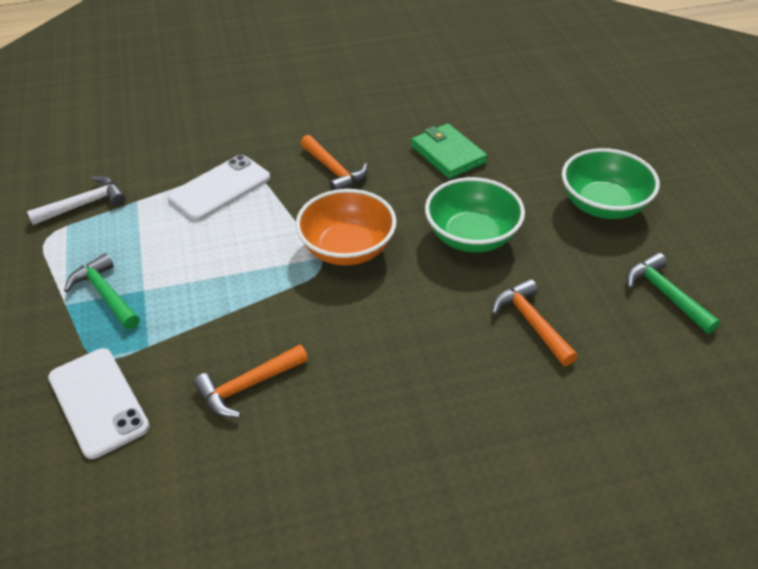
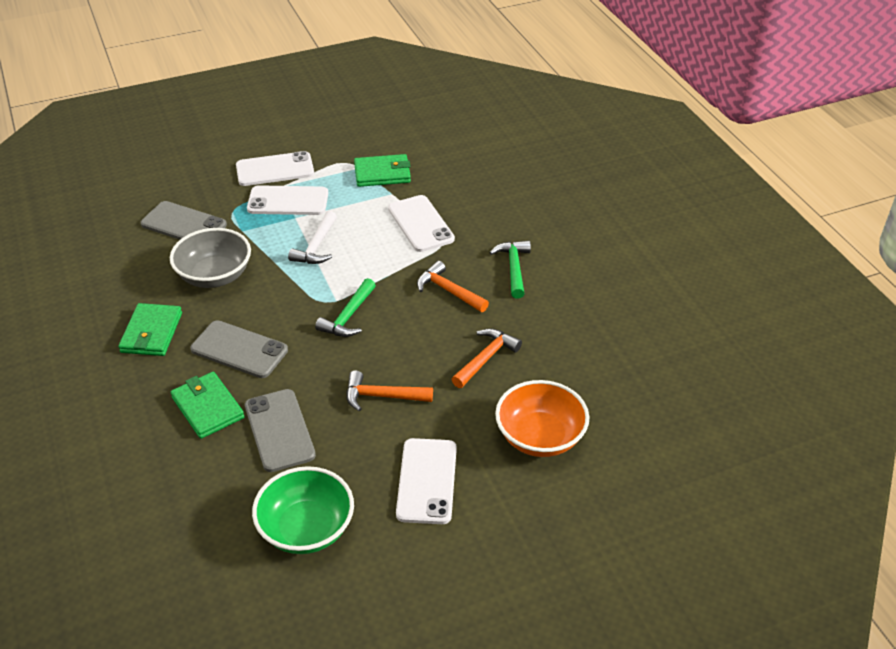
green bowl: [425,177,525,252] [562,148,660,219] = 2 -> [252,466,354,554] = 1
green wallet: [411,123,487,179] = 1 -> [118,303,182,356] [171,372,245,439] [354,154,411,187] = 3
grey bowl: none = 0 -> [170,228,251,288] = 1
grey phone: none = 0 -> [141,201,227,240] [190,320,288,378] [245,389,316,472] = 3
white phone: [48,348,150,459] [168,155,270,221] = 2 -> [236,151,314,186] [247,185,328,215] [388,195,455,252] [396,438,457,524] = 4

